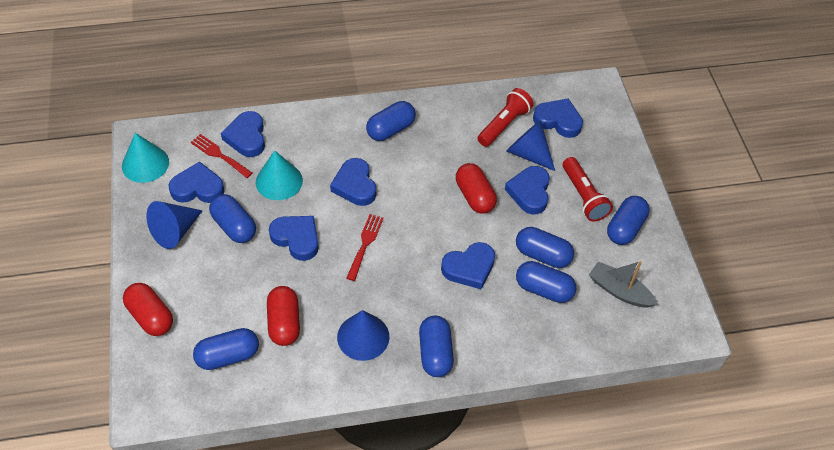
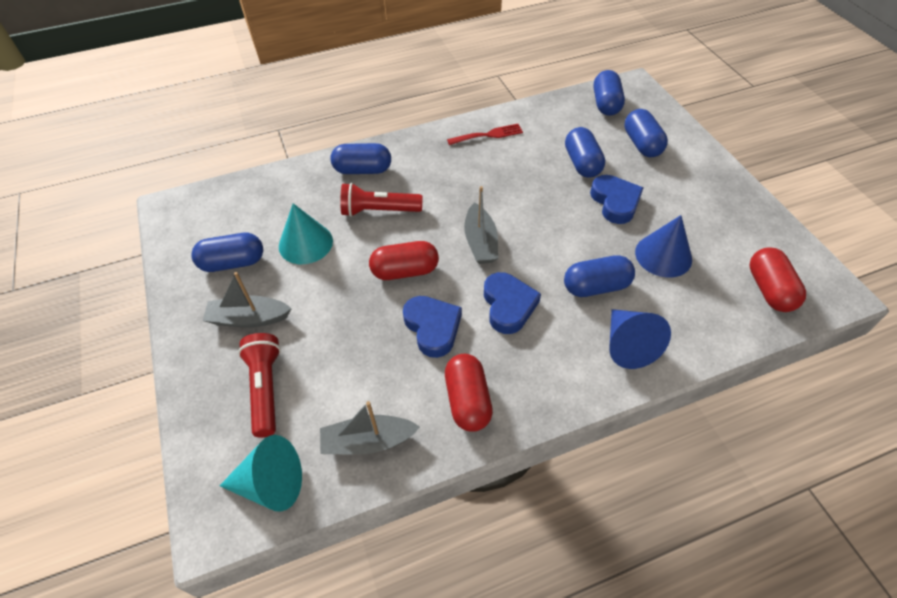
blue capsule: [193,328,259,370] [209,194,256,243] [366,101,416,141] [419,316,454,377] [516,227,574,268] [516,261,576,303] [607,196,650,245] = 7 -> [191,233,263,272] [330,143,391,174] [564,255,635,297] [565,127,605,178] [594,70,625,116] [624,109,668,157] = 6
blue cone: [146,201,203,249] [337,310,389,361] [506,120,555,171] = 3 -> [609,309,671,369] [635,215,692,278] = 2
blue heart: [169,161,224,203] [221,111,265,157] [269,216,319,261] [330,158,376,206] [441,242,495,289] [505,166,550,214] [533,98,583,138] = 7 -> [403,296,462,358] [484,272,541,334] [590,175,643,224] = 3
grey boat: [589,261,658,307] = 1 -> [203,272,292,327] [320,401,420,455] [464,186,498,264] = 3
red fork: [191,134,253,178] [346,214,384,281] = 2 -> [447,124,523,145] = 1

